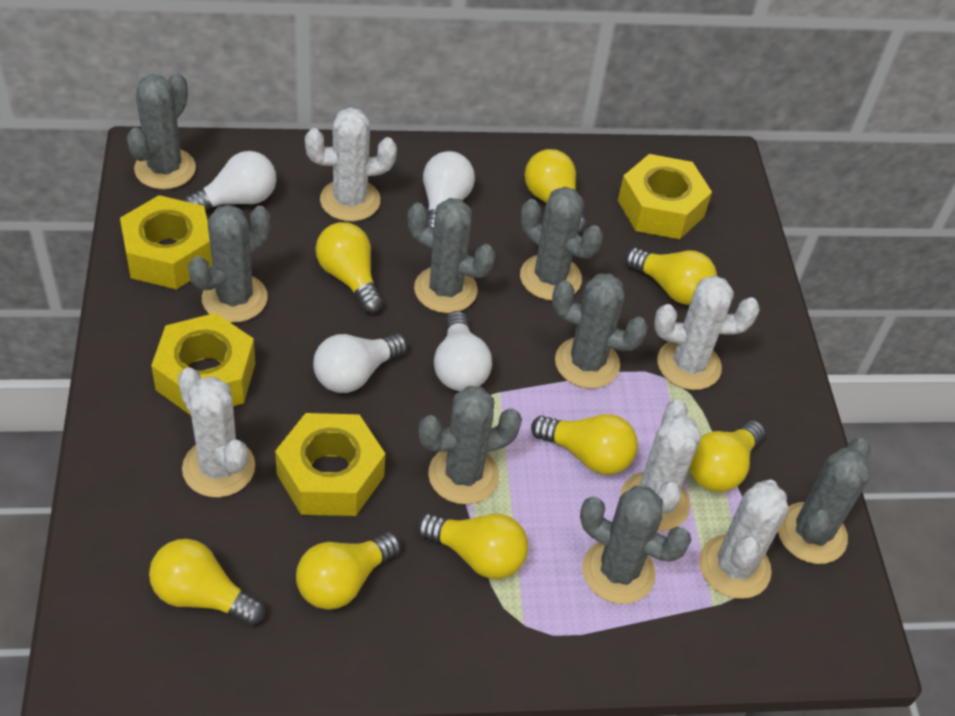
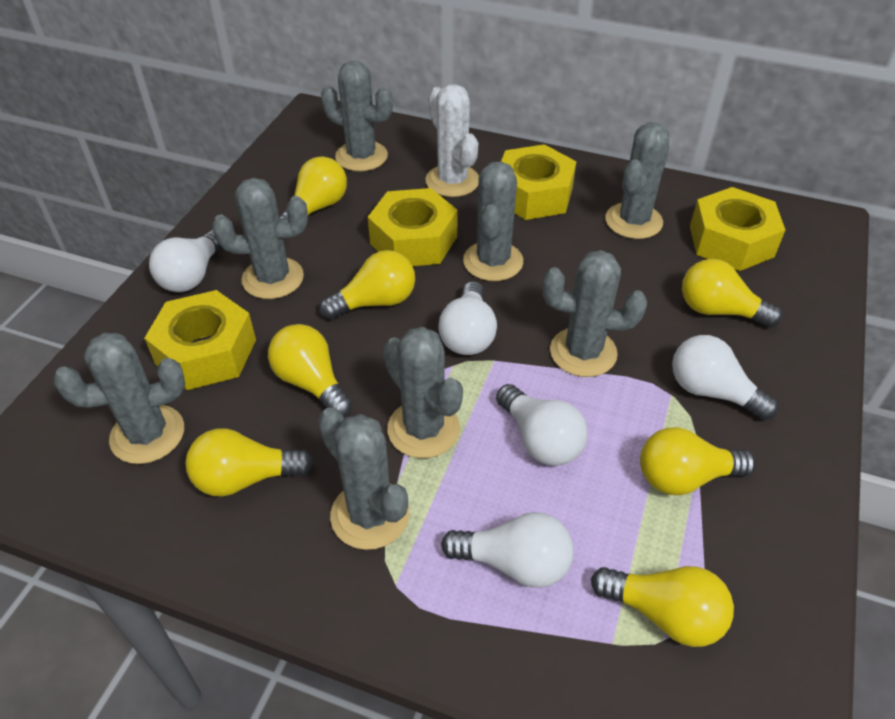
white cactus: [178,367,255,498] [305,107,397,222] [620,399,701,531] [654,275,760,390] [699,480,788,599] = 5 -> [425,84,479,197] = 1
white light bulb: [184,151,276,210] [313,333,407,393] [423,151,475,228] [434,311,492,391] = 4 -> [149,229,222,292] [438,281,497,355] [441,512,574,588] [496,384,588,466] [672,335,778,420] = 5
yellow light bulb: [149,539,265,626] [296,532,401,610] [316,222,383,313] [417,513,528,579] [524,149,587,234] [531,414,638,475] [625,248,717,305] [689,420,765,492] = 8 -> [185,428,314,496] [268,324,353,417] [279,156,347,219] [319,250,415,320] [591,566,734,647] [640,427,756,495] [682,259,782,328] = 7

